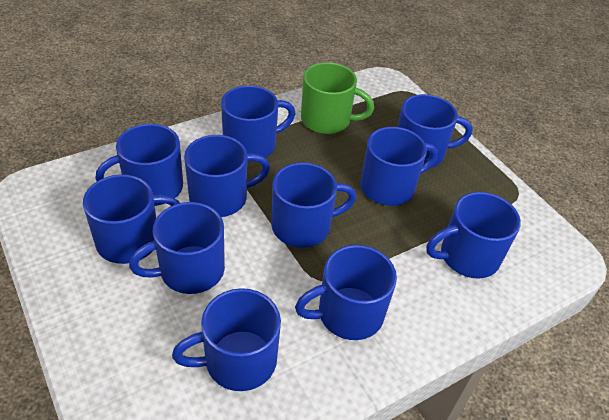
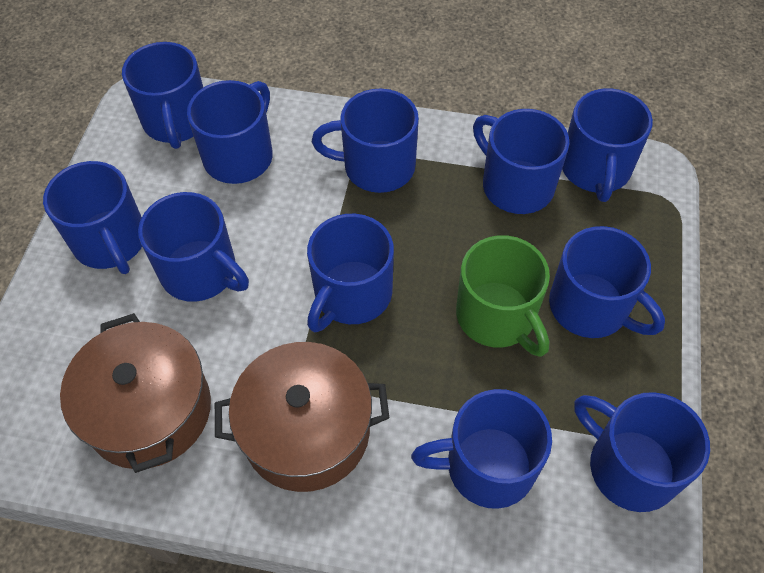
brown pot: none = 0 -> [60,313,211,473] [215,342,389,492] = 2

